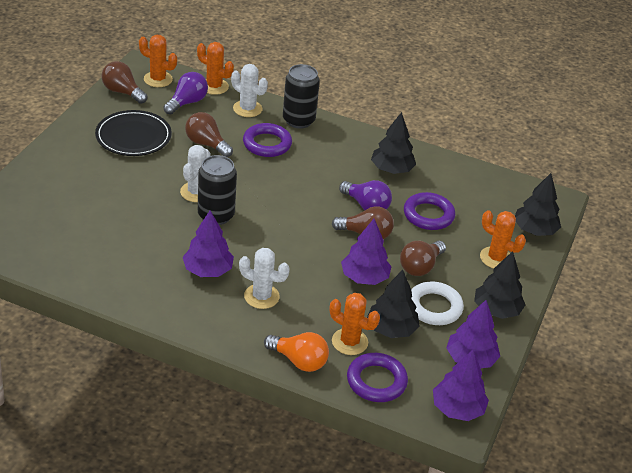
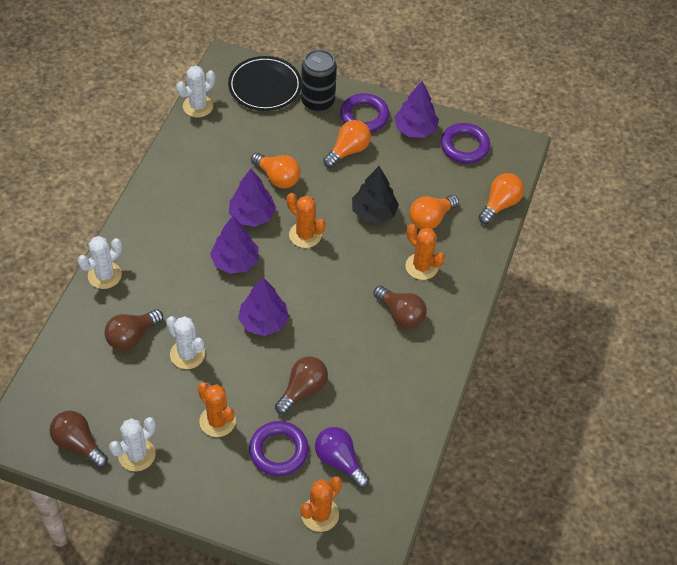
black can: [198,155,237,225] [283,64,320,129] = 2 -> [301,49,337,112] = 1
black tree: [367,270,420,338] [371,112,416,174] [474,251,525,319] [515,173,561,236] = 4 -> [352,166,399,223] = 1
orange light bulb: [264,332,329,372] = 1 -> [251,153,301,188] [323,120,371,168] [409,195,459,229] [479,173,524,224] = 4
purple light bulb: [163,72,208,115] [339,180,392,210] = 2 -> [315,427,369,488] = 1
white cactus: [180,145,211,202] [231,64,268,117] [239,248,290,309] = 3 -> [78,236,122,289] [109,417,156,471] [166,316,205,369] [176,66,215,117] = 4
white ring: [411,281,464,325] = 1 -> none = 0

